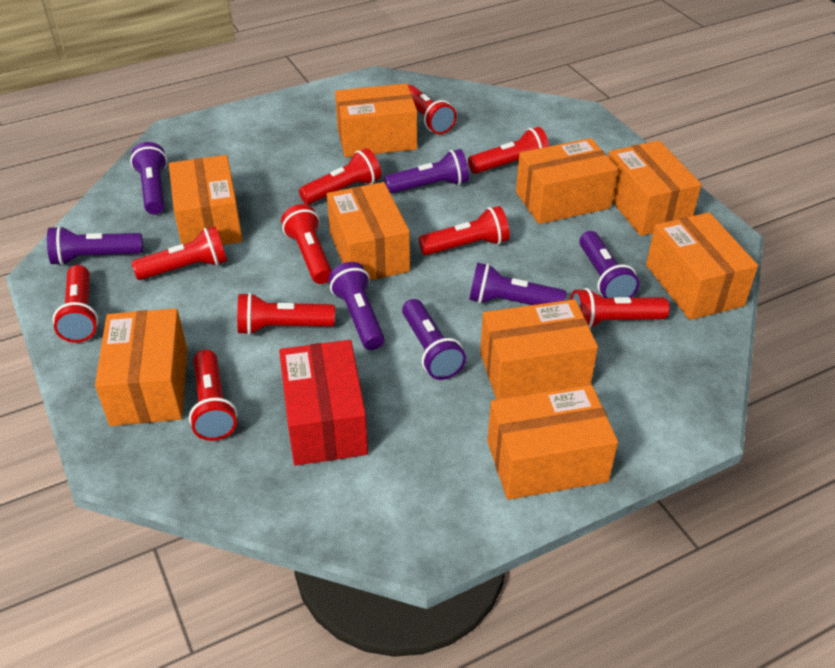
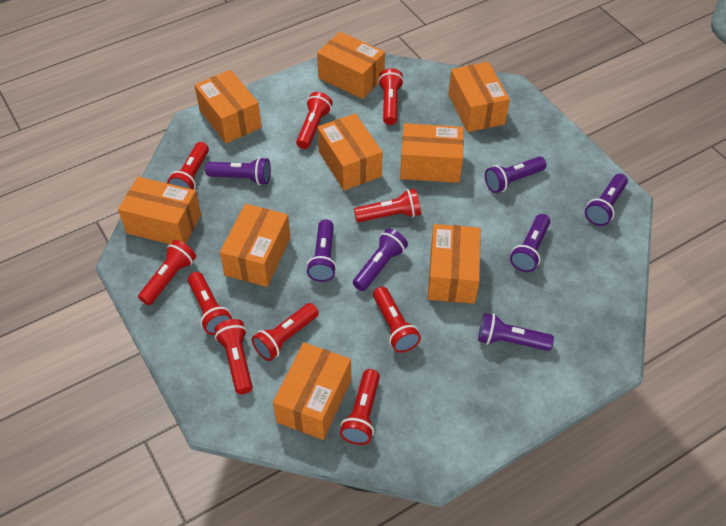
red box: [279,340,368,466] = 1 -> none = 0

